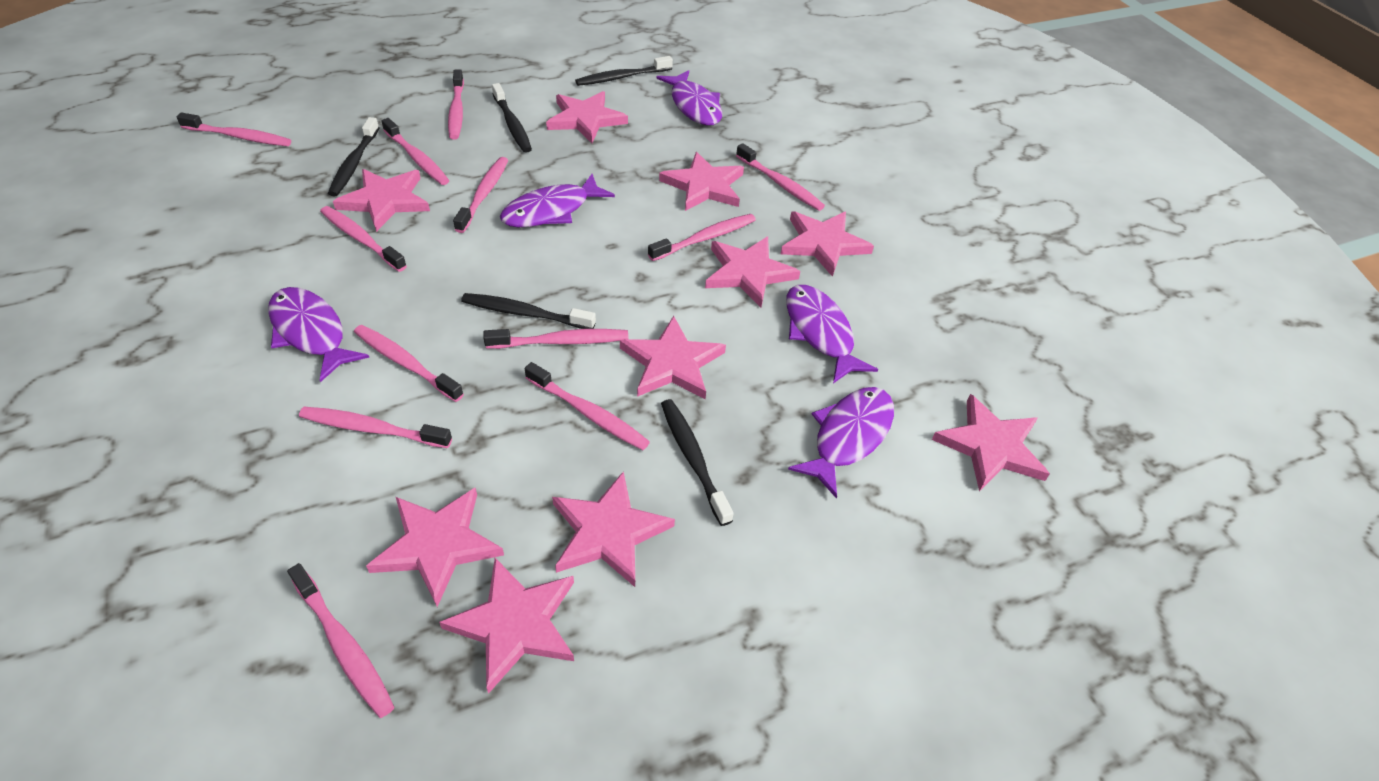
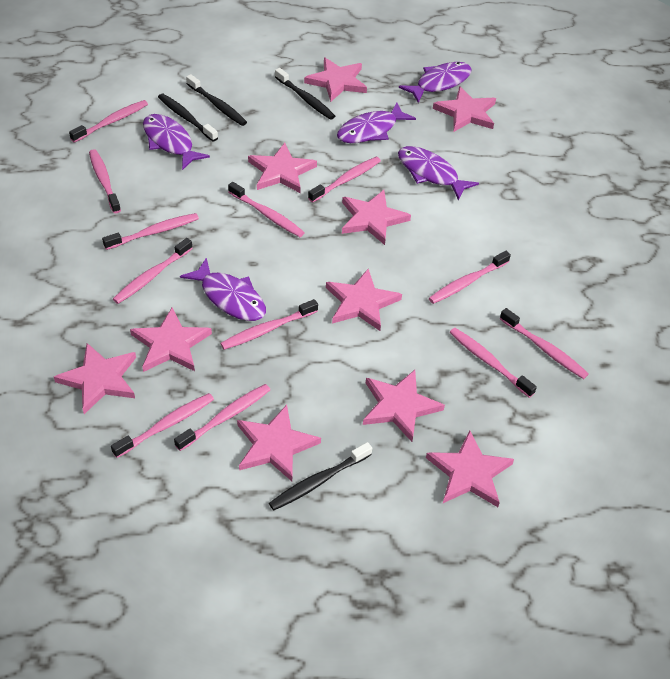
black toothbrush: [328,117,379,196] [461,293,596,329] [492,83,532,152] [575,56,673,86] [661,399,734,526] = 5 -> [158,94,218,142] [186,74,247,126] [269,442,372,511] [275,68,335,120] = 4

